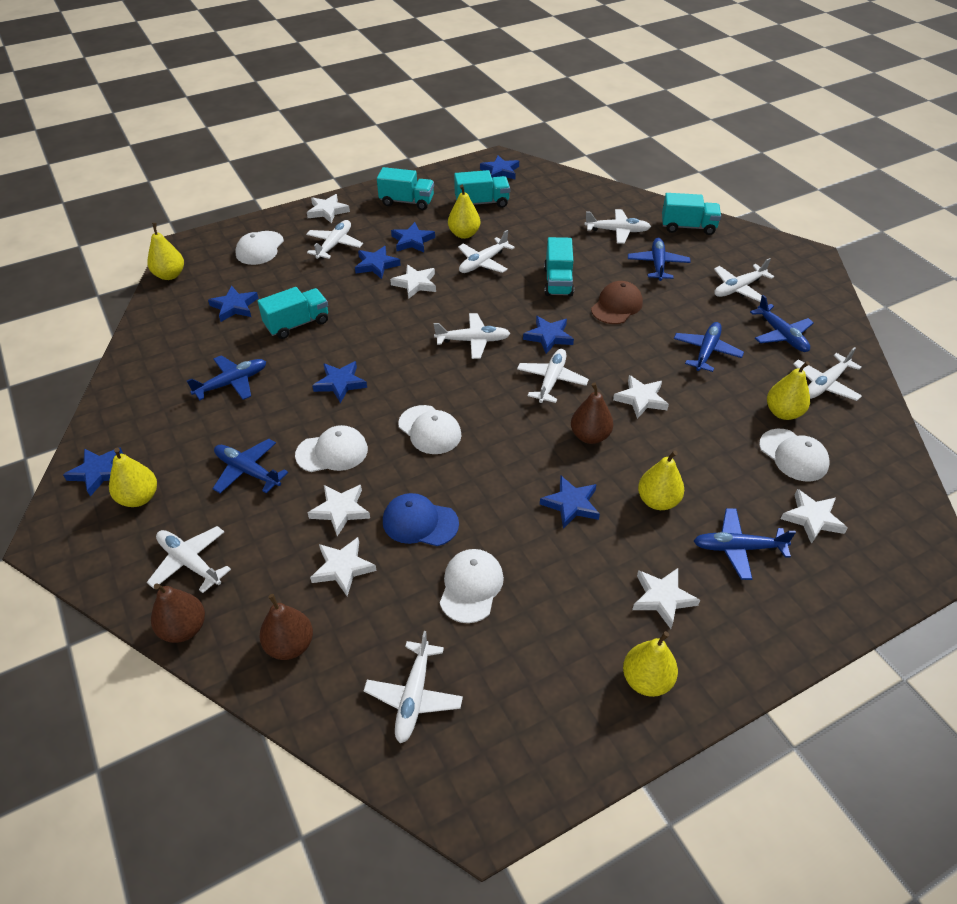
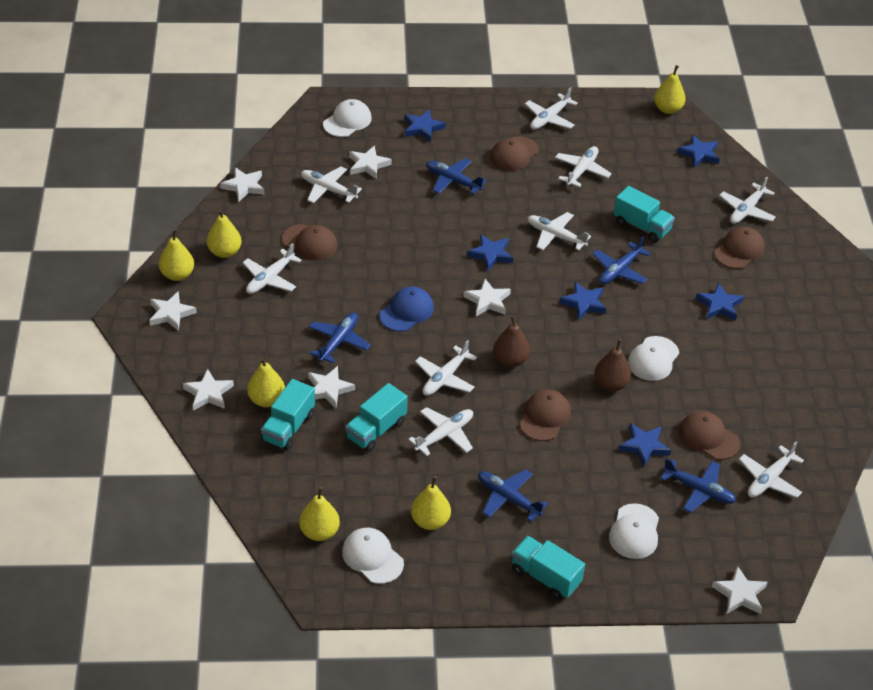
blue plane: [187,355,266,400] [213,439,288,493] [628,238,691,281] [674,322,744,372] [694,508,796,580] [750,295,814,352] = 6 -> [309,312,371,363] [426,158,487,194] [478,469,548,521] [593,237,651,284] [661,458,736,513] = 5
blue star: [63,448,123,496] [208,286,258,322] [312,361,367,403] [355,246,401,279] [391,222,435,252] [480,155,519,179] [523,316,574,354] [540,476,600,529] = 8 -> [405,109,446,142] [467,234,513,271] [559,282,606,320] [619,423,671,467] [677,135,720,168] [696,283,744,321] = 6
brown cap: [591,281,643,324] = 1 -> [282,224,337,260] [490,136,539,171] [520,389,571,441] [679,411,740,460] [714,227,765,269] = 5
brown pear: [151,583,205,643] [259,594,313,660] [571,383,613,444] = 3 -> [493,315,530,367] [594,339,631,391] = 2
turquoise truck: [258,287,328,339] [377,167,434,210] [454,170,510,208] [544,237,574,296] [662,193,721,235] = 5 -> [261,379,315,450] [345,383,408,452] [512,536,585,600] [614,186,675,243] = 4
white cap: [235,231,284,265] [295,425,368,472] [398,405,461,454] [440,549,504,623] [759,429,830,481] = 5 -> [323,99,372,137] [342,528,404,584] [609,503,659,559] [628,336,679,381] = 4

